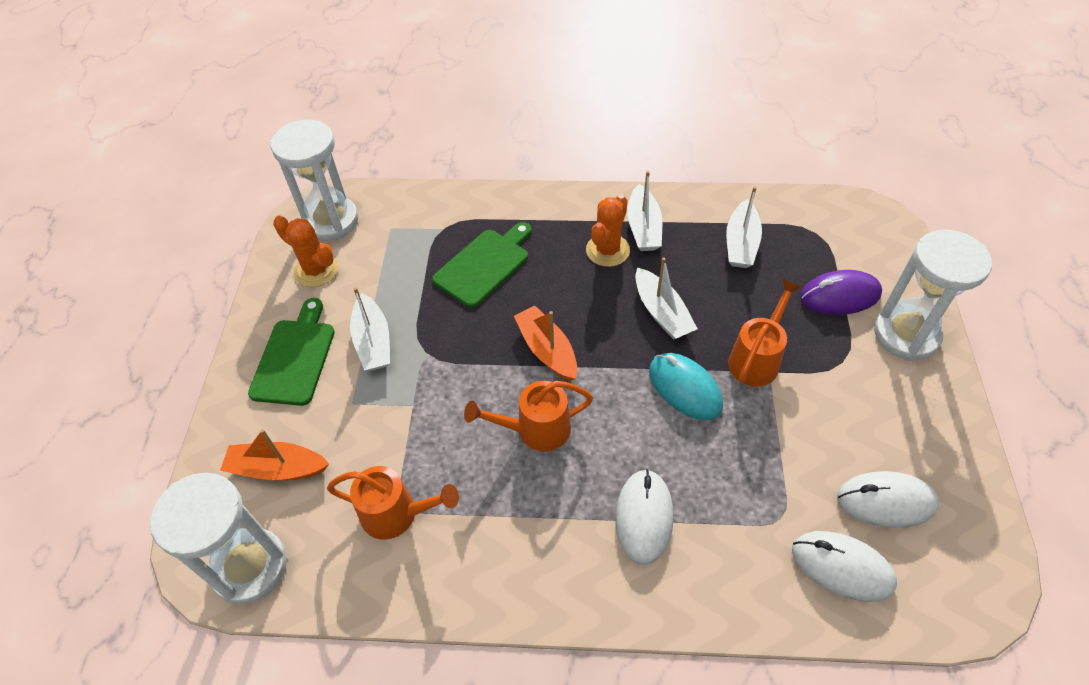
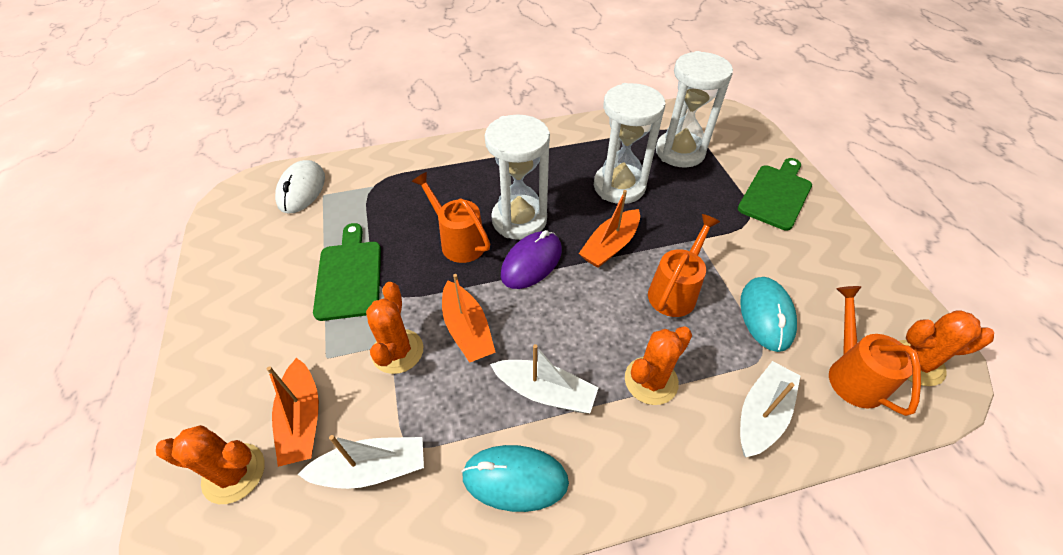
orange boat: [220,429,329,481] [514,306,577,381] = 2 -> [267,358,319,467] [442,274,496,363] [579,190,640,268] = 3
orange cactus: [273,216,338,287] [586,194,630,267] = 2 -> [156,425,265,504] [366,282,423,374] [625,326,692,405] [899,310,994,386] = 4
turquoise mouse: [649,353,723,420] = 1 -> [461,445,569,512] [740,277,797,352] = 2
white boat: [350,287,390,371] [627,171,662,251] [635,257,698,340] [726,187,762,268] = 4 -> [298,435,424,489] [490,344,599,413] [740,361,800,457] = 3
white mouse: [615,469,674,565] [792,531,897,602] [837,471,939,528] = 3 -> [275,160,325,214] = 1

